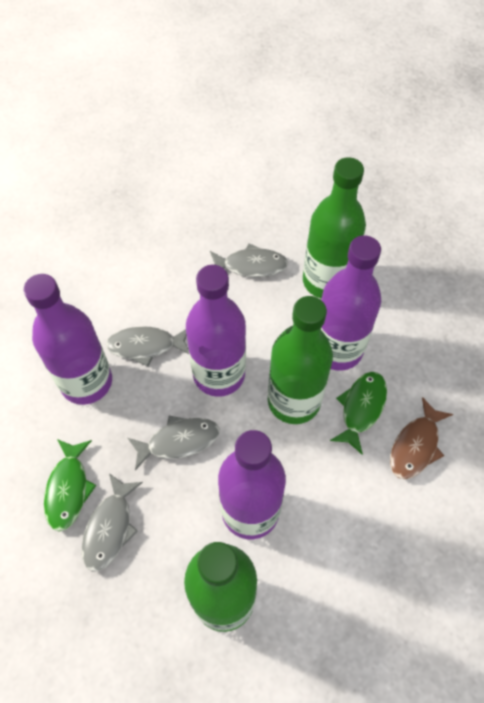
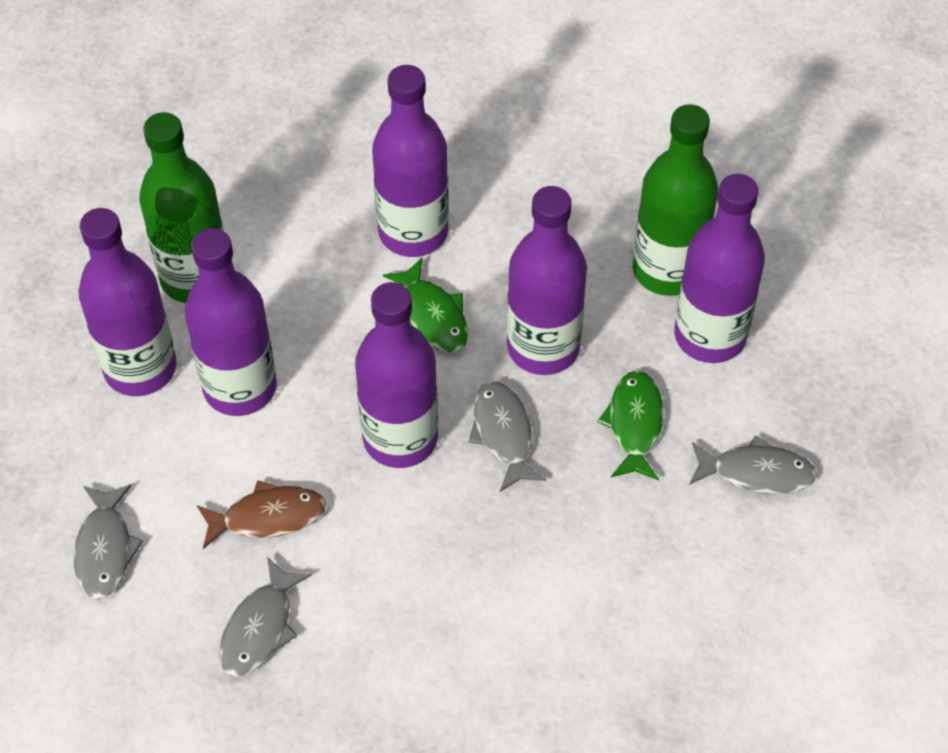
green bottle: [184,542,257,632] [268,296,333,424] [303,157,366,299] = 3 -> [139,112,224,303] [633,104,718,296] = 2
purple bottle: [24,274,112,405] [186,265,246,397] [218,430,286,539] [321,235,381,371] = 4 -> [78,208,177,396] [185,228,277,416] [355,282,438,468] [372,65,449,257] [507,186,587,375] [674,174,765,363] = 6

